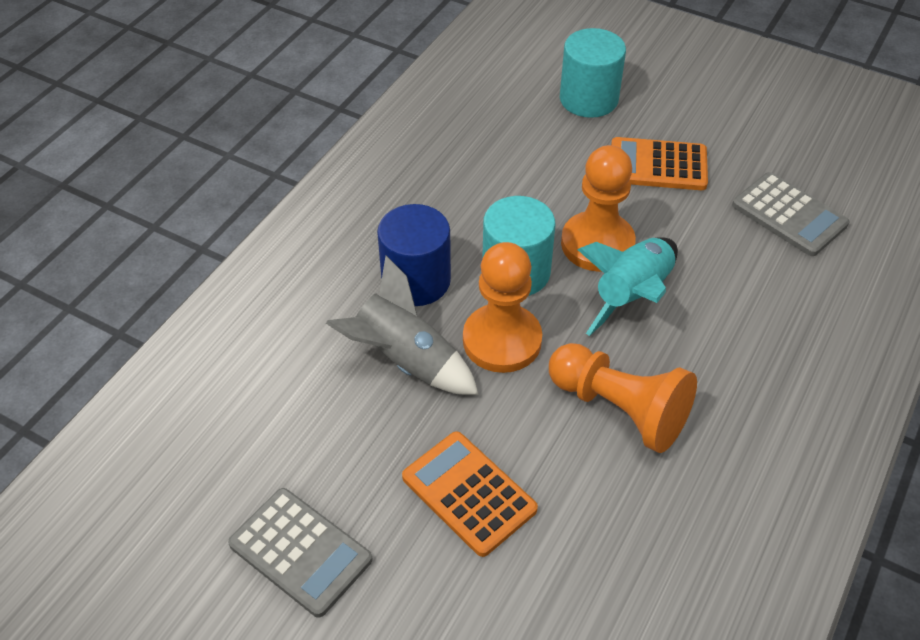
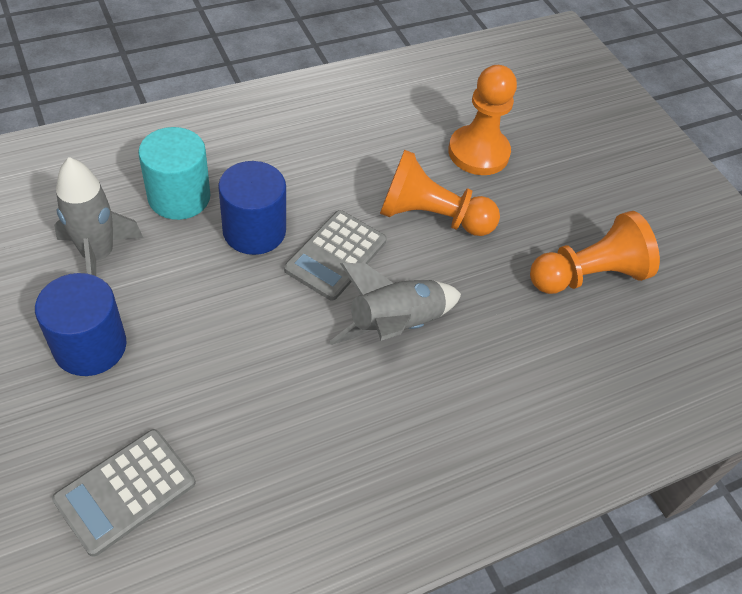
blue cylinder: [377,204,451,306] = 1 -> [35,273,126,376] [218,161,286,255] = 2
grey rocket: [326,256,479,395] = 1 -> [54,157,143,276] [329,263,461,345] = 2
orange calculator: [402,431,538,557] [611,137,708,190] = 2 -> none = 0
turquoise cylinder: [482,196,555,296] [560,28,626,118] = 2 -> [138,127,211,220] = 1
turquoise rocket: [577,238,678,336] = 1 -> none = 0

